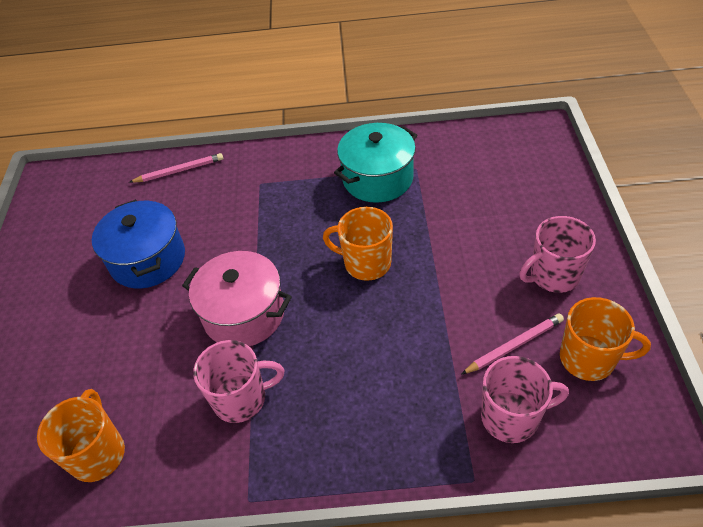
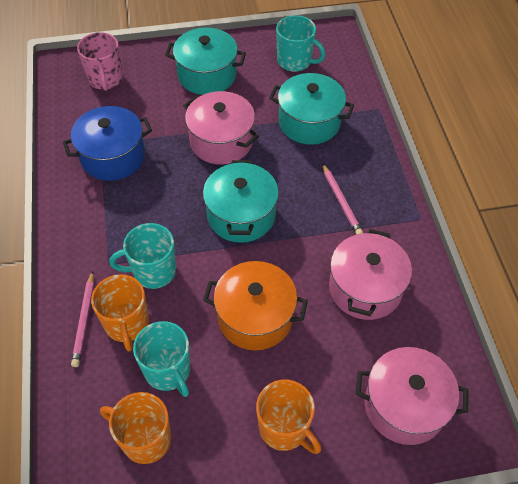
orange pot: none = 0 -> [203,261,308,350] = 1
pink mug: [193,340,284,423] [481,356,569,443] [520,216,596,293] = 3 -> [77,32,123,91] = 1
pink pot: [182,251,292,346] = 1 -> [183,91,259,164] [329,229,412,320] [356,347,468,445] = 3
turquoise mug: none = 0 -> [109,223,176,289] [133,321,190,397] [276,15,326,72] = 3
turquoise pot: [334,123,417,203] = 1 -> [165,28,246,95] [203,160,279,243] [269,73,354,145] = 3

